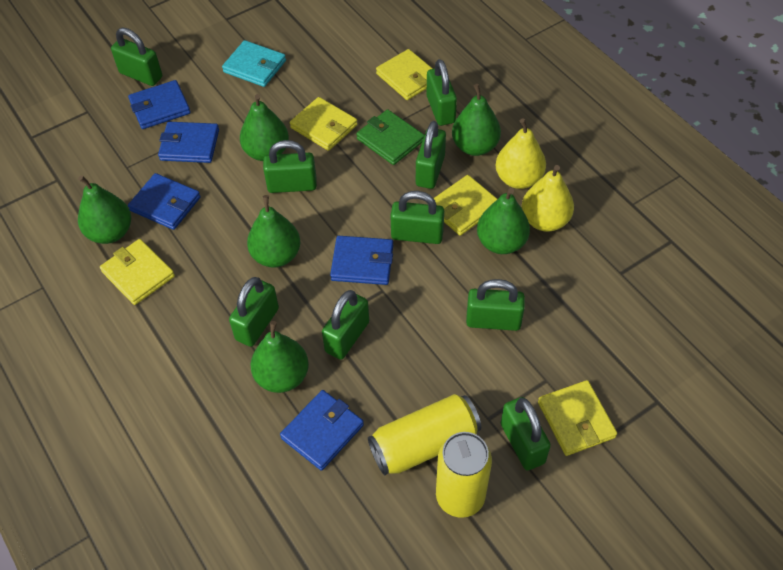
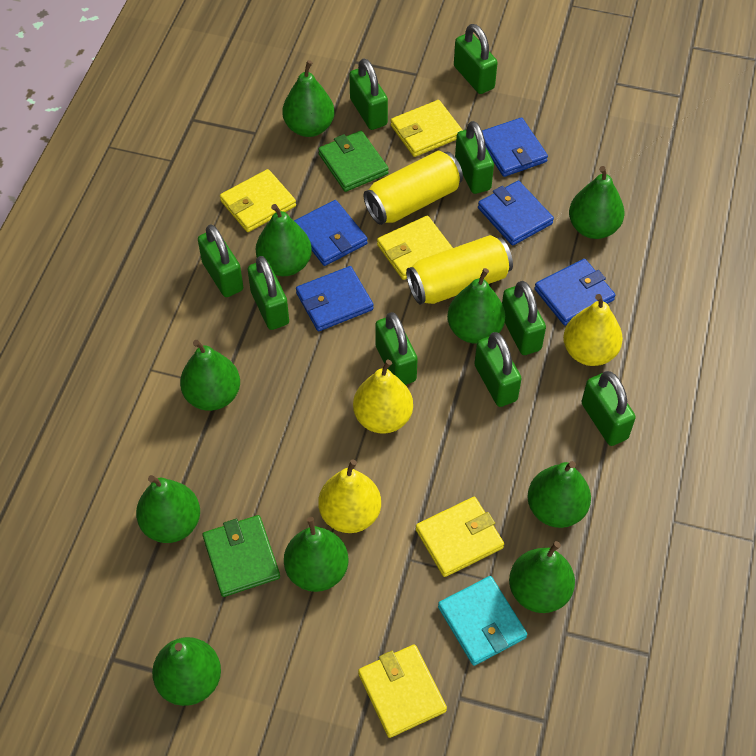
green pear: [78,175,131,244] [240,94,289,161] [247,195,300,268] [251,321,309,393] [452,84,501,156] [477,188,530,254] = 6 -> [136,475,200,543] [152,637,221,706] [180,340,240,411] [256,204,312,276] [283,60,334,137] [284,517,348,592] [447,268,505,344] [509,541,575,613] [527,461,591,528] [569,166,625,239] = 10
green wallet: [356,109,424,165] = 1 -> [202,515,280,597] [318,131,389,192] = 2
yellow pear: [495,118,546,189] [522,165,574,232] = 2 -> [318,460,381,533] [353,360,413,434] [563,294,623,366] = 3

